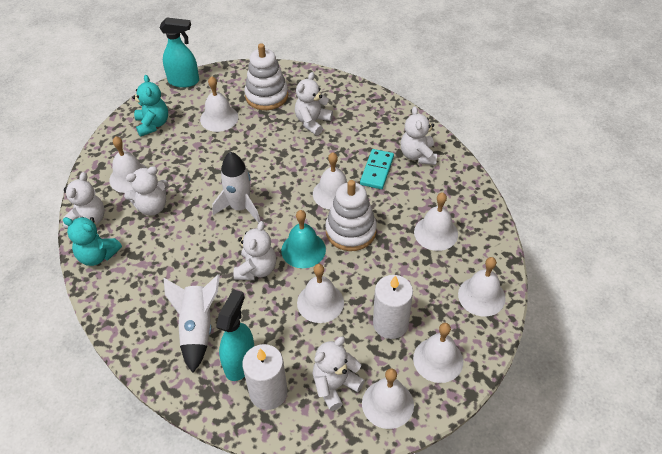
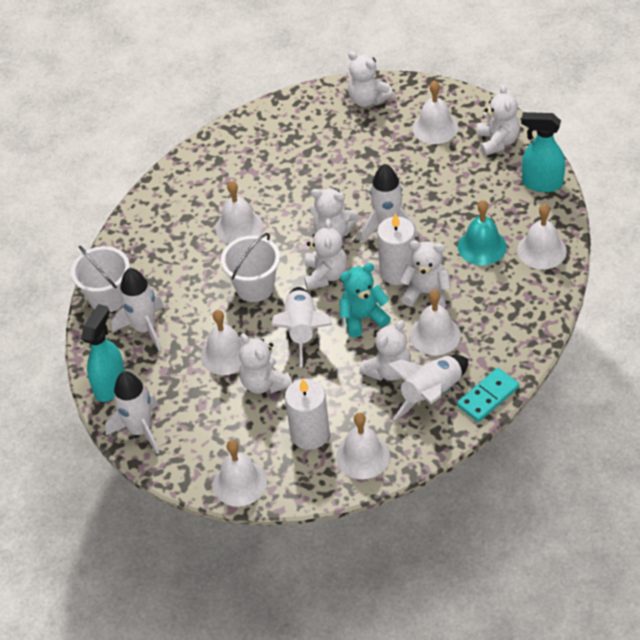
turquoise teddy bear: [63,217,122,266] [132,75,168,137] = 2 -> [339,263,391,338] = 1
white bell: [109,136,147,193] [200,76,238,132] [297,264,344,323] [313,152,347,210] [362,368,414,429] [413,323,463,383] [414,192,458,251] [458,257,506,317] = 8 -> [201,310,243,375] [213,440,267,507] [215,181,263,244] [336,413,390,479] [410,289,461,355] [413,80,458,144] [517,204,567,270] = 7
white bucket: none = 0 -> [71,246,130,312] [221,233,280,302] = 2
white rocket: [163,274,220,373] [212,152,260,223] = 2 -> [105,371,159,454] [112,268,164,351] [271,287,332,367] [361,164,418,242] [386,355,468,420] = 5
white stacking toy: [244,43,288,110] [325,180,377,251] = 2 -> none = 0
white teddy bear: [63,172,105,229] [124,166,169,215] [234,221,276,280] [295,72,333,135] [313,337,365,411] [401,106,437,165] = 6 -> [239,333,292,394] [304,219,347,290] [310,188,358,238] [348,51,393,107] [359,320,411,381] [399,240,451,308] [477,85,520,156] = 7

